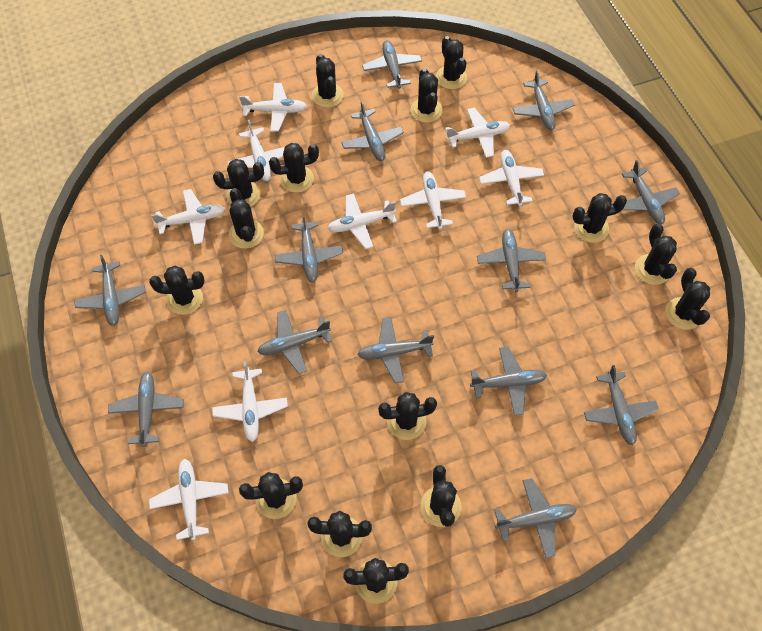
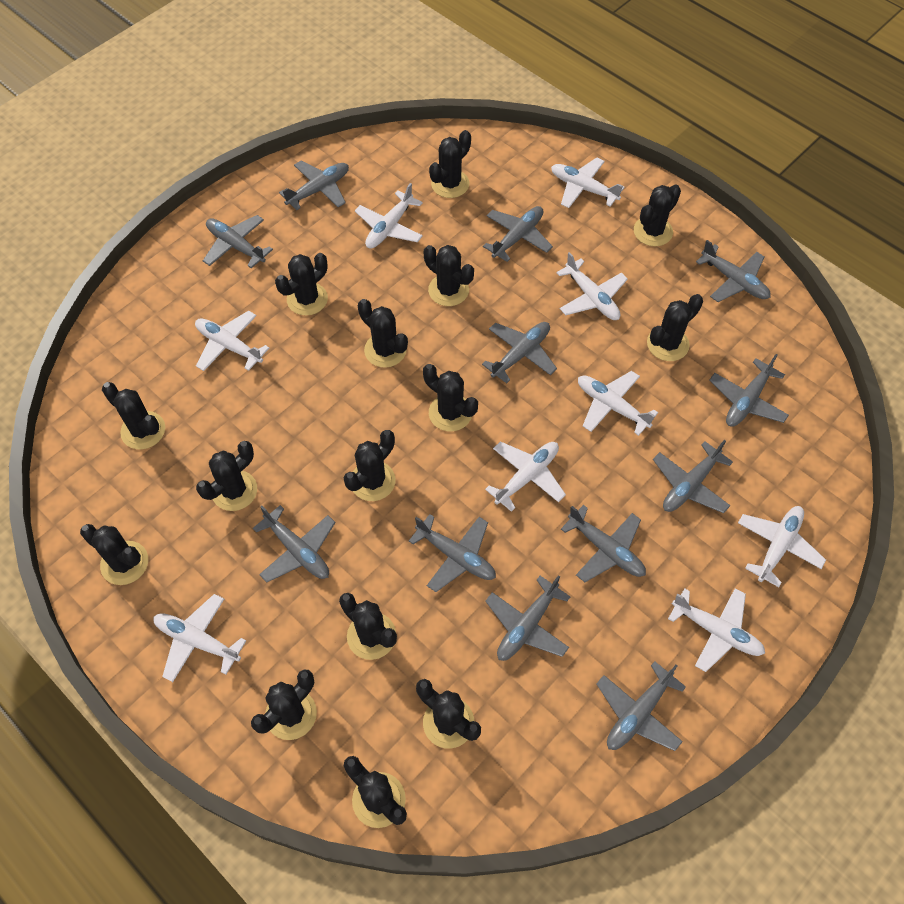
grey plane: [74,255,146,326] [108,371,184,447] [257,310,332,374] [275,213,343,282] [341,101,404,161] [357,317,434,383] [362,40,422,89] [470,347,547,415] [477,229,546,292] [494,478,577,558] [513,70,574,130] [584,365,659,446] [622,160,680,224] = 13 -> [203,215,273,268] [253,505,336,582] [279,161,349,210] [409,514,496,592] [482,322,557,384] [483,206,553,262] [485,575,570,661] [561,505,646,582] [596,661,686,751] [653,440,733,513] [696,240,770,302] [710,354,789,427] = 12

